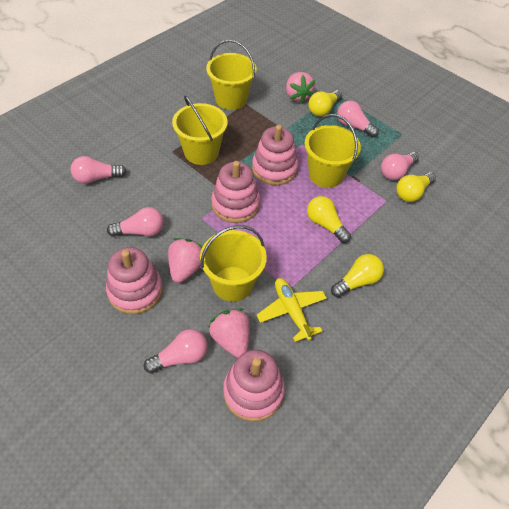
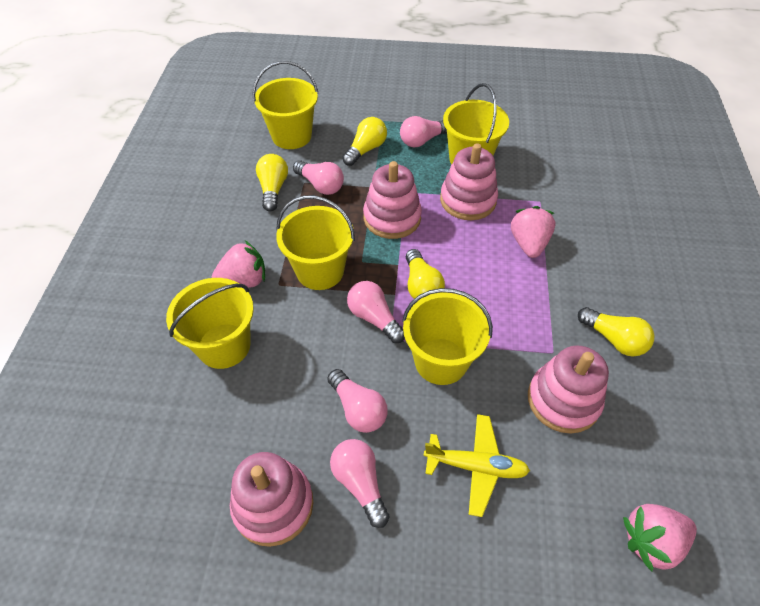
yellow bucket: [172,95,228,165] [200,225,267,302] [206,40,257,110] [304,114,361,188] = 4 -> [166,278,254,369] [253,61,318,149] [276,195,355,290] [402,288,493,385] [443,83,509,164] = 5

